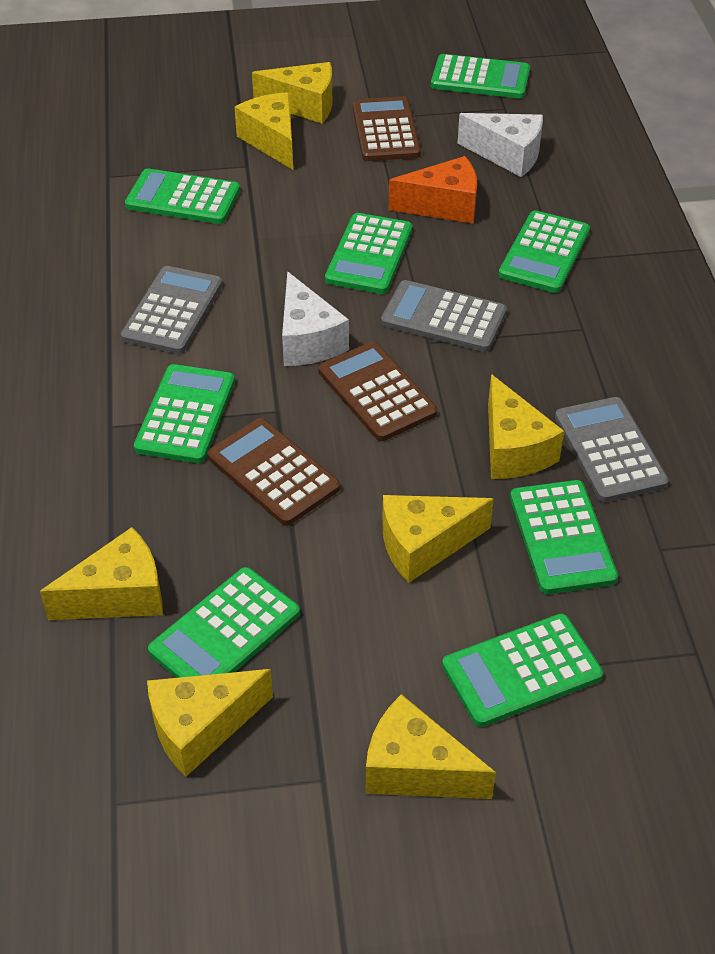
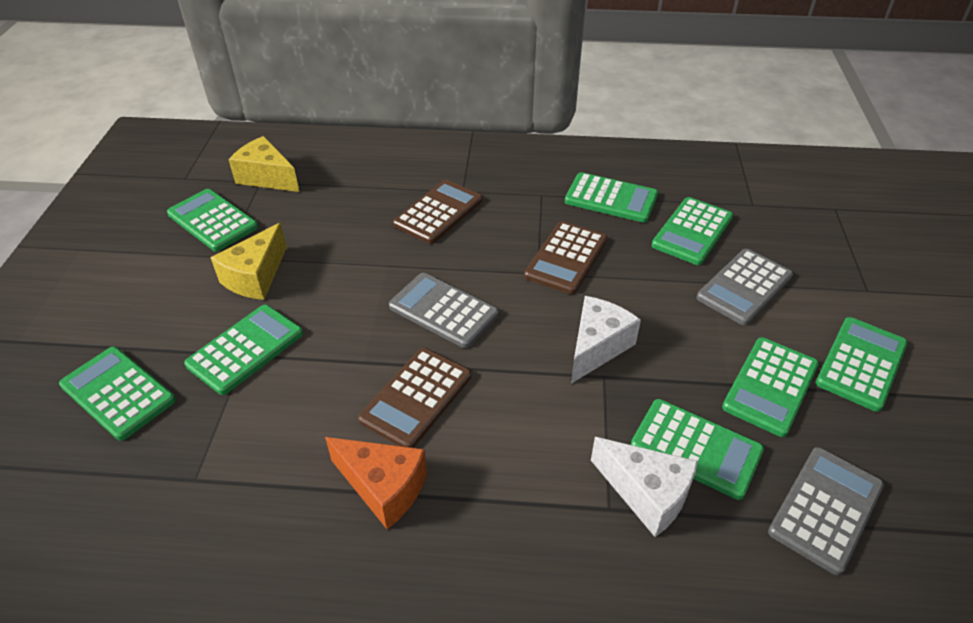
yellow cheese: [40,527,163,620] [147,669,273,777] [235,92,293,170] [252,62,332,124] [366,694,496,799] [382,495,494,583] [488,374,564,479] = 7 -> [211,223,287,300] [228,136,299,192] = 2

